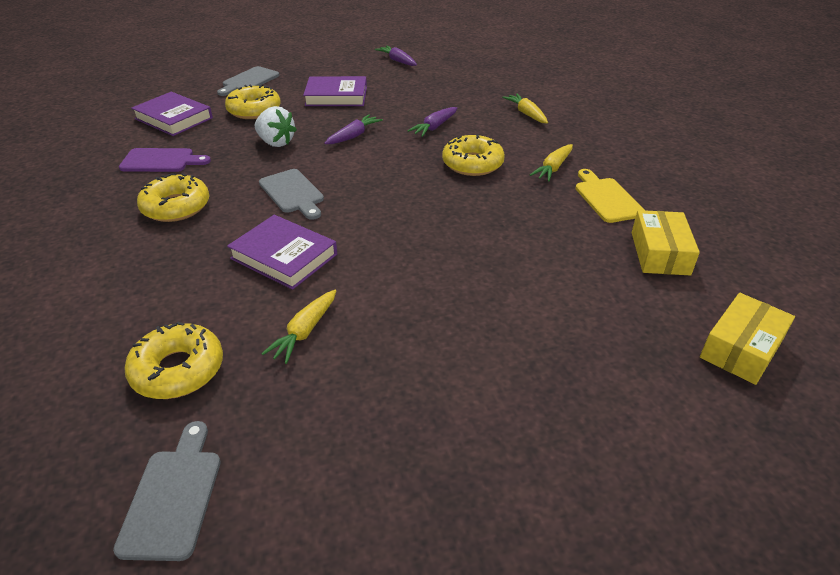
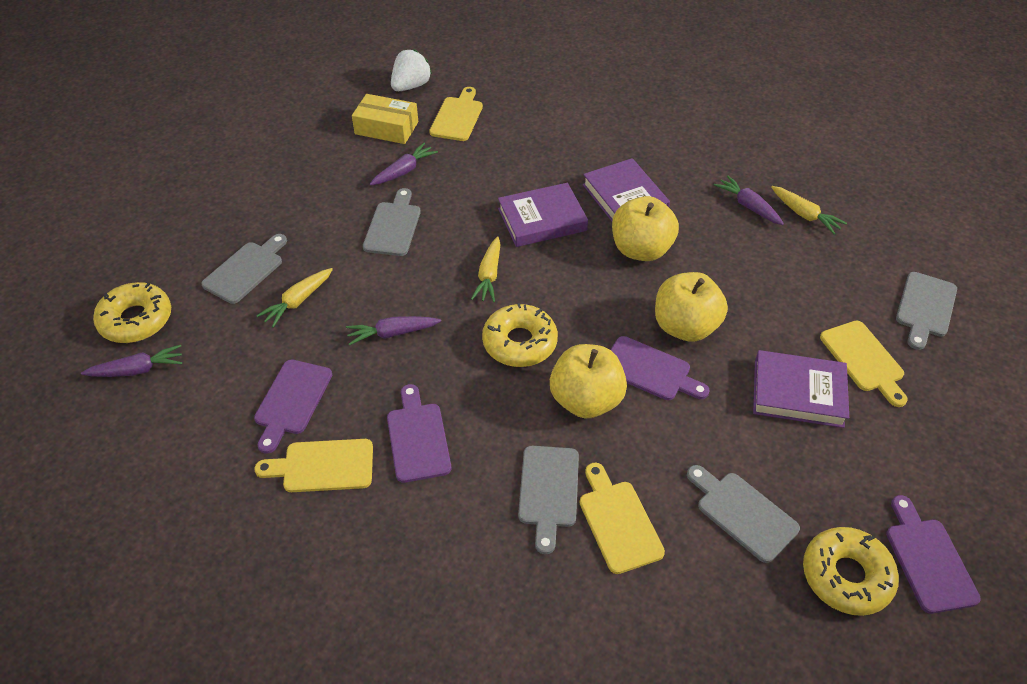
grey cutting board: [113,421,221,561] [217,66,279,96] [259,169,324,220] = 3 -> [201,234,287,304] [363,188,421,256] [518,446,579,554] [687,465,800,563] [896,272,957,350] = 5
purple carrot: [324,114,383,144] [375,45,417,66] [407,107,457,137] = 3 -> [81,344,183,377] [346,316,441,345] [370,143,438,185] [714,176,784,225] = 4
purple cutting board: [119,148,211,172] = 1 -> [254,360,332,454] [387,384,451,483] [611,336,710,400] [886,495,981,614] = 4
yellow apple: none = 0 -> [550,344,627,418] [612,196,679,261] [655,272,728,342] = 3
yellow box: [632,210,700,275] [700,293,795,385] = 2 -> [352,94,418,144] = 1
yellow cutting board: [575,169,645,223] = 1 -> [254,439,373,492] [429,87,483,141] [579,462,665,574] [820,320,908,407] = 4
yellow donut: [124,322,223,399] [137,173,210,222] [225,84,281,119] [442,134,505,176] = 4 -> [93,282,171,343] [482,303,558,367] [803,527,899,616] = 3

